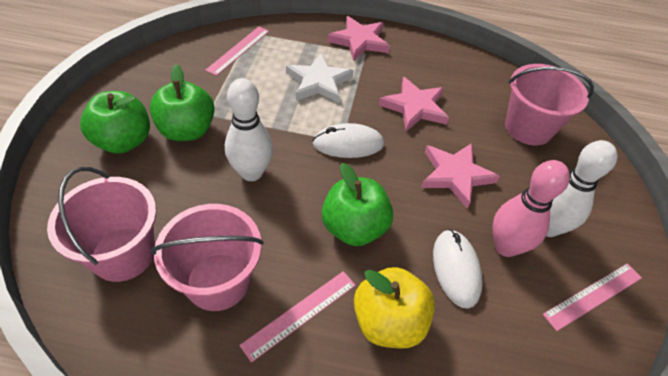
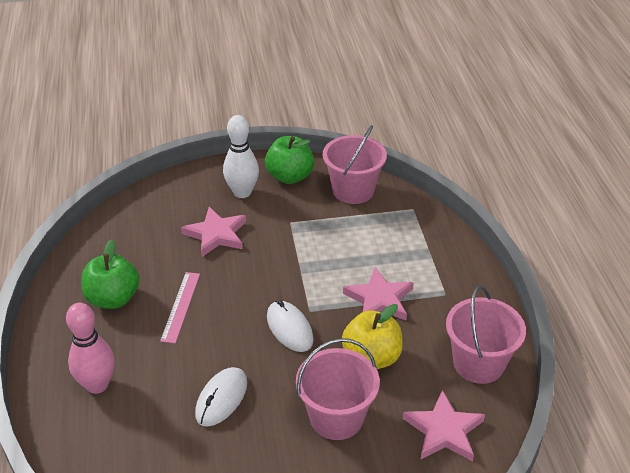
green apple: [80,91,150,154] [150,64,215,141] [322,163,393,246] = 3 -> [81,239,140,309] [265,136,314,184] = 2
pink ruler: [205,27,269,76] [239,271,356,362] [543,263,642,331] = 3 -> [160,272,200,343] = 1
white bowling pin: [225,78,273,181] [546,140,617,237] = 2 -> [223,115,259,198] = 1
white star: [286,53,354,103] = 1 -> none = 0

